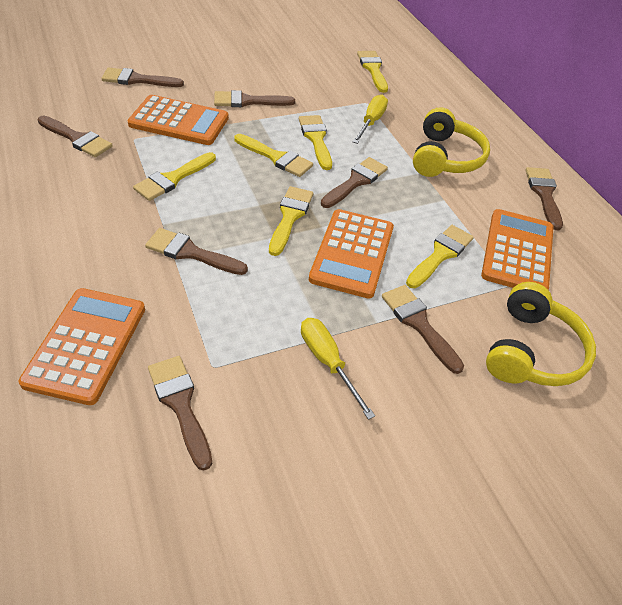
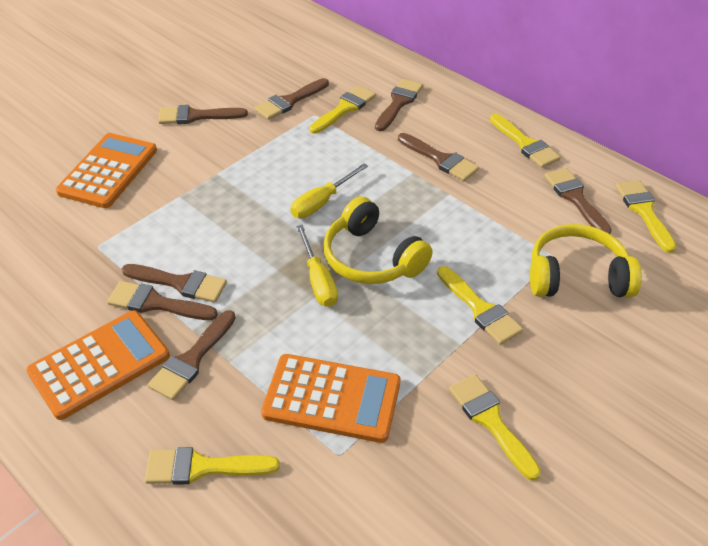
orange calculator: [18,288,145,405] [127,95,229,145] [309,209,394,298] [481,209,554,290] = 4 -> [26,310,170,420] [56,133,157,208] [261,354,400,443] = 3

